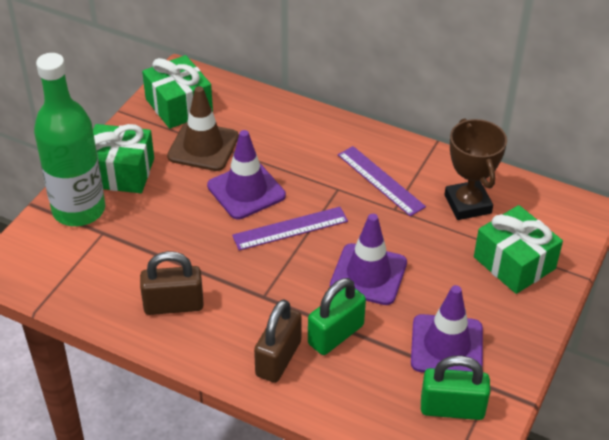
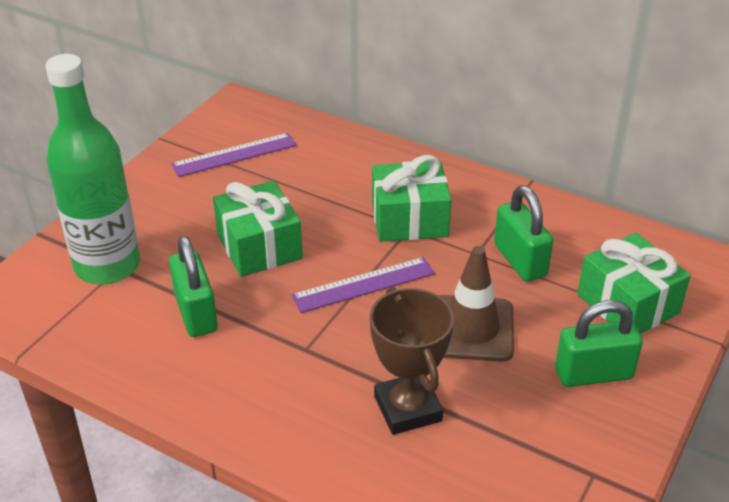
brown padlock: [140,251,204,315] [254,299,302,383] = 2 -> none = 0
green padlock: [308,278,366,355] [421,356,490,420] = 2 -> [169,236,218,337] [494,185,553,282] [555,300,643,387] = 3
purple traffic cone: [207,130,286,219] [330,214,407,305] [411,285,483,373] = 3 -> none = 0

